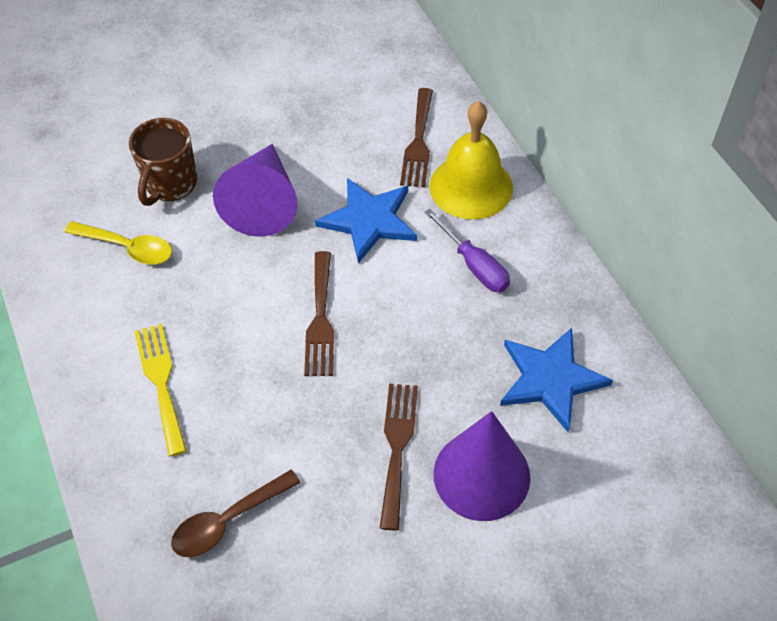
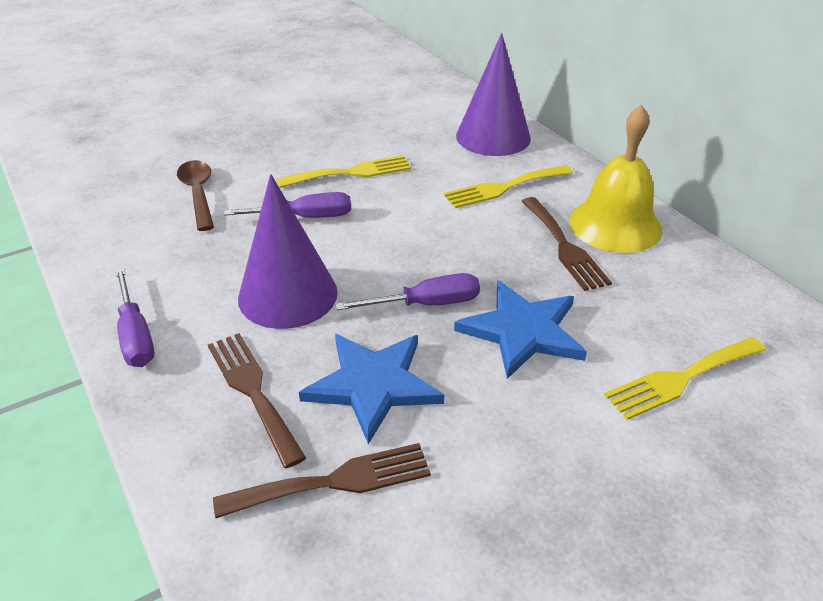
brown mug: [129,118,198,206] = 1 -> none = 0
purple screwdriver: [424,209,510,292] = 1 -> [115,268,155,367] [224,192,351,218] [335,273,480,310] = 3
yellow fork: [134,324,187,456] = 1 -> [277,155,411,188] [444,165,573,208] [604,337,766,420] = 3
yellow spoon: [65,221,172,264] = 1 -> none = 0

